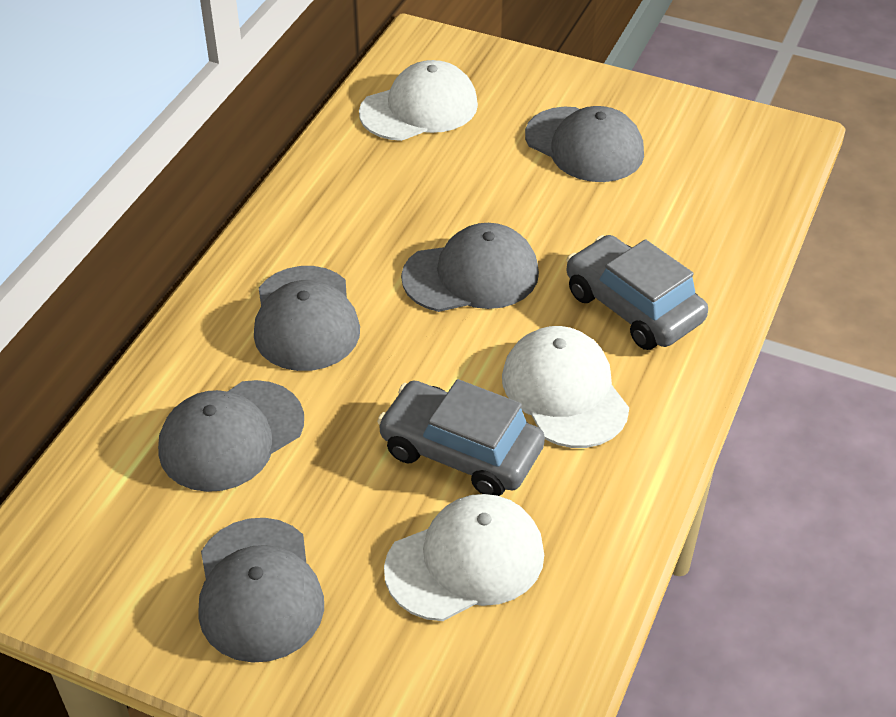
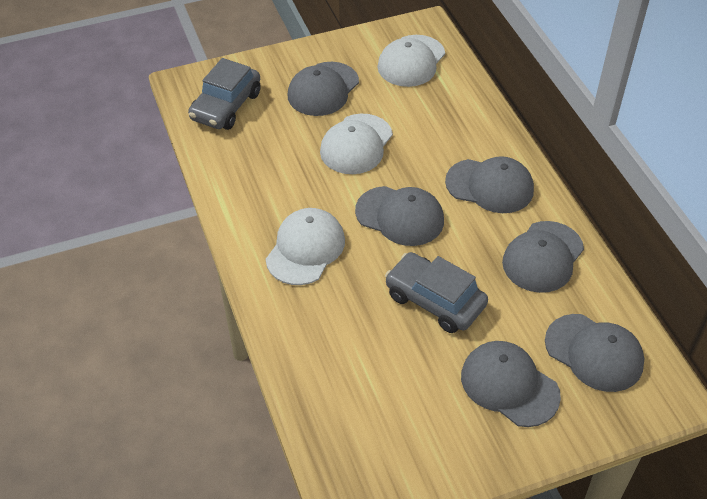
grey cap: [158,380,304,492] [198,518,324,663] [254,266,360,371] [401,223,539,312] [525,106,644,182] = 5 -> [288,62,359,116] [355,186,444,246] [445,156,534,213] [461,341,561,427] [502,221,584,293] [545,314,644,392] = 6

